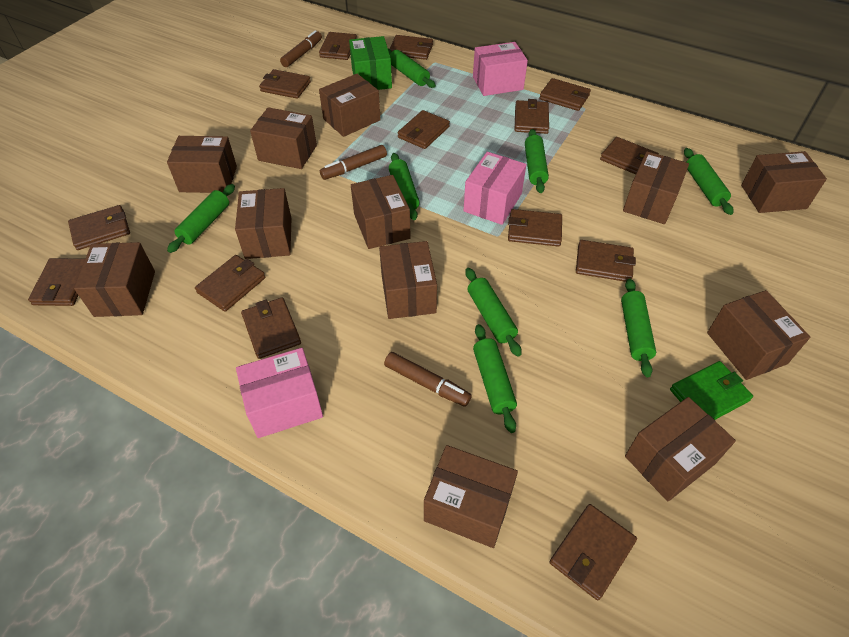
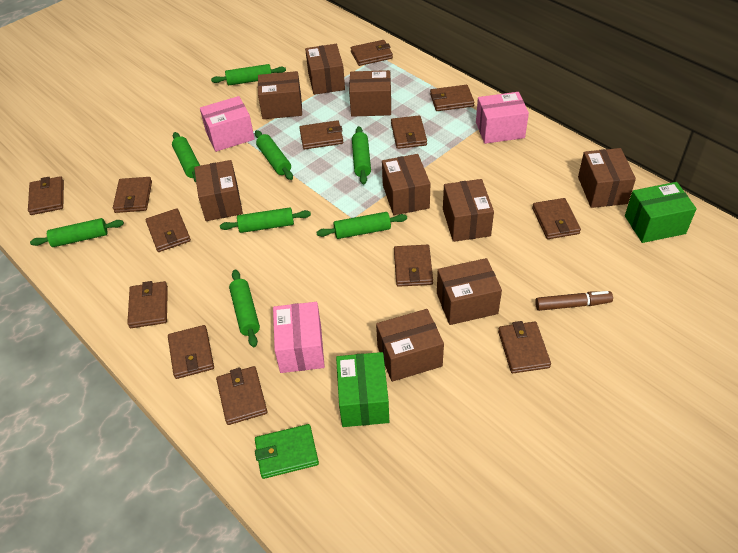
brown box: [74,242,155,317] [167,136,237,193] [235,188,291,259] [250,107,317,169] [319,74,381,137] [351,175,411,249] [379,241,437,319] [424,445,518,548] [623,151,689,224] [625,397,736,501] [707,290,810,380] [741,151,827,213] = 12 -> [194,160,243,221] [258,71,302,119] [305,44,345,95] [349,70,391,117] [376,309,444,382] [382,154,430,215] [437,258,502,325] [443,179,494,242] [578,148,636,208] = 9
brown marker: [280,30,322,67] [320,145,387,180] [384,352,472,407] = 3 -> [535,291,613,311] = 1
brown wallet: [28,258,85,306] [68,205,130,250] [195,255,265,312] [241,297,301,359] [259,69,311,99] [319,32,357,60] [389,35,433,60] [398,110,450,149] [508,209,562,247] [515,99,549,134] [539,78,591,111] [550,504,637,600] [576,240,636,282] [600,137,659,174] = 14 -> [28,176,64,215] [113,177,152,213] [127,281,168,328] [146,208,191,252] [168,325,214,379] [216,366,267,425] [299,120,343,150] [351,40,393,66] [391,115,427,149] [394,245,433,287] [430,85,474,111] [498,321,551,373] [532,198,581,239] = 13
green box: [349,36,392,90] = 1 -> [336,352,389,427] [625,182,697,243] = 2

